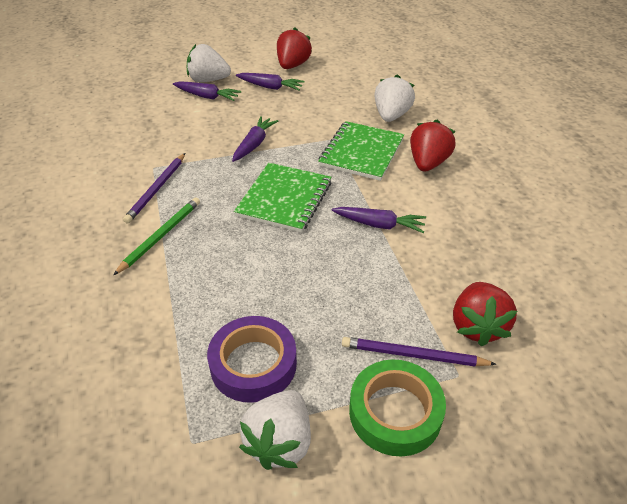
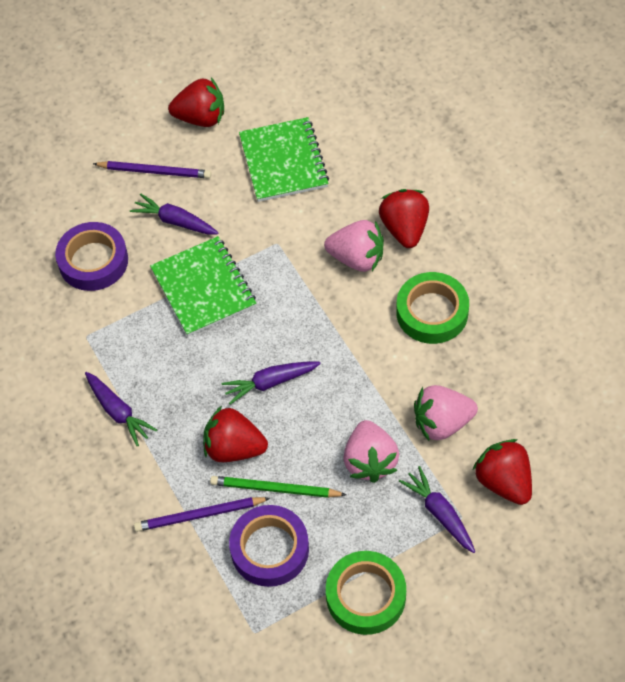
green tape: [349,359,446,457] = 1 -> [326,551,406,635] [396,272,469,344] = 2
pink strawberry: none = 0 -> [324,220,384,272] [343,420,399,483] [414,385,478,441] = 3
purple tape: [207,316,297,403] = 1 -> [55,222,128,291] [229,505,309,587] = 2
red strawberry: [277,27,312,69] [410,120,456,172] [453,282,517,347] = 3 -> [168,78,224,127] [203,406,268,462] [379,189,429,248] [473,439,532,505] = 4
white strawberry: [187,44,231,82] [239,390,311,470] [374,74,415,122] = 3 -> none = 0

